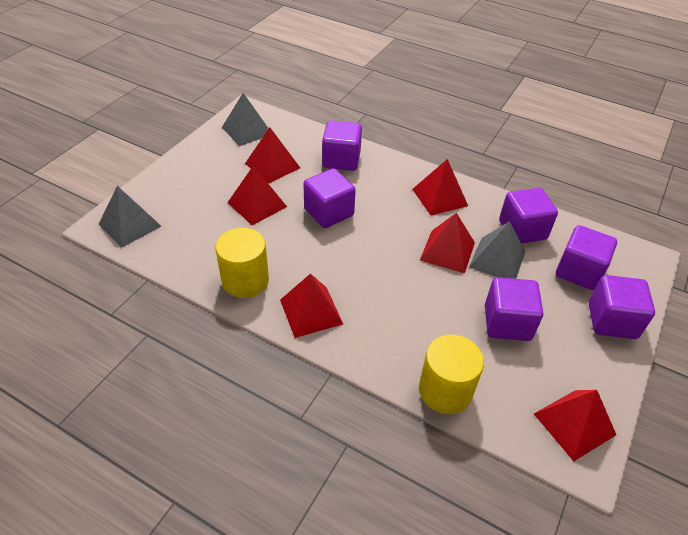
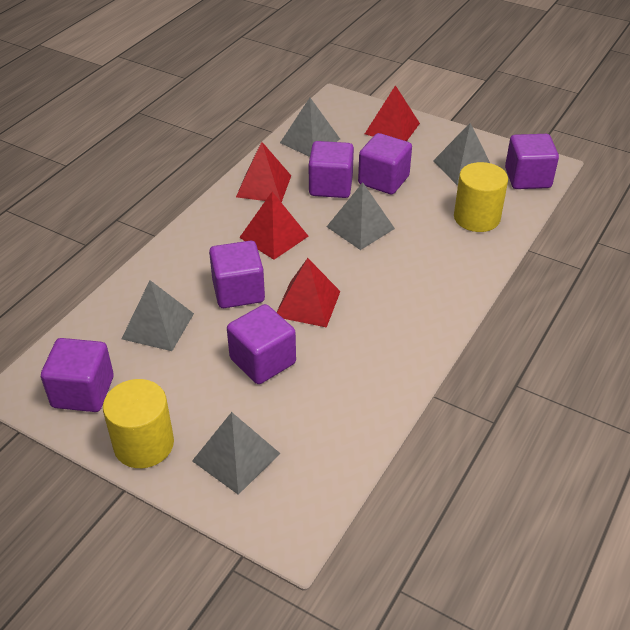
grey pyramid: [99,186,161,248] [222,93,269,146] [469,221,525,279] = 3 -> [121,280,194,351] [192,412,281,495] [280,98,340,157] [327,183,395,250] [433,123,490,185] = 5
red pyramid: [227,166,287,225] [245,127,300,184] [280,273,343,338] [412,159,468,215] [420,213,475,273] [534,390,616,461] = 6 -> [236,142,291,202] [239,192,309,260] [277,258,341,328] [365,85,420,141] = 4

